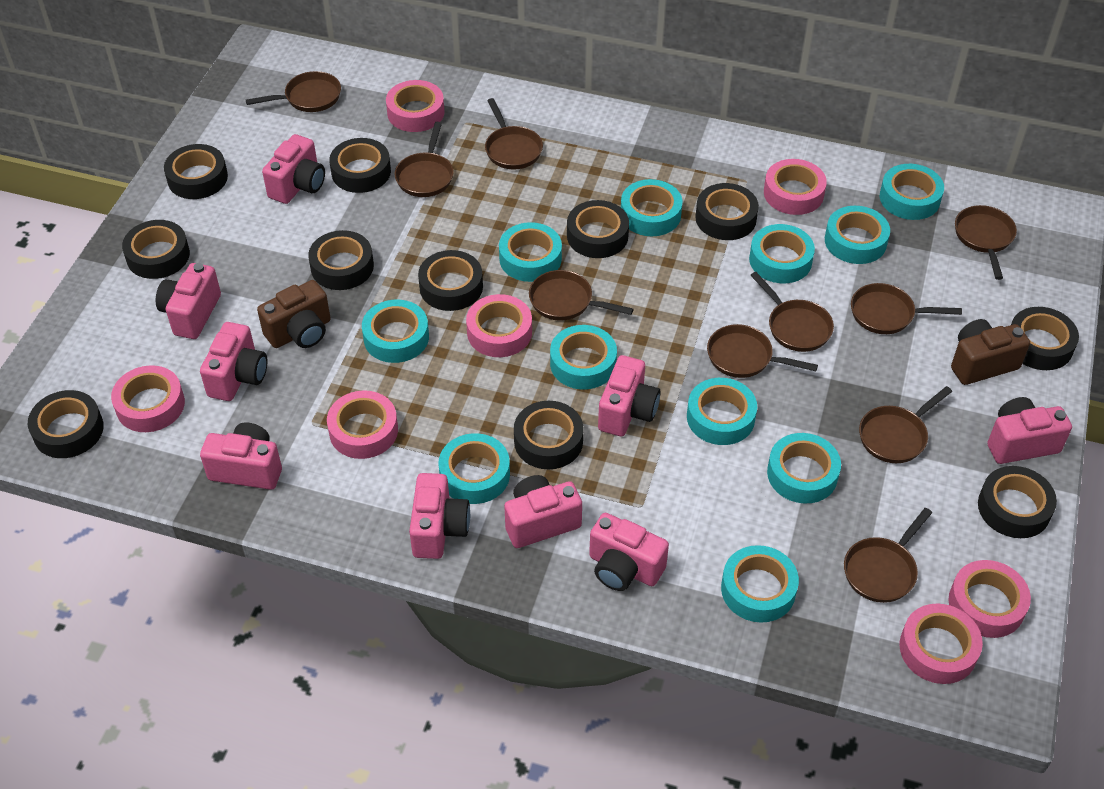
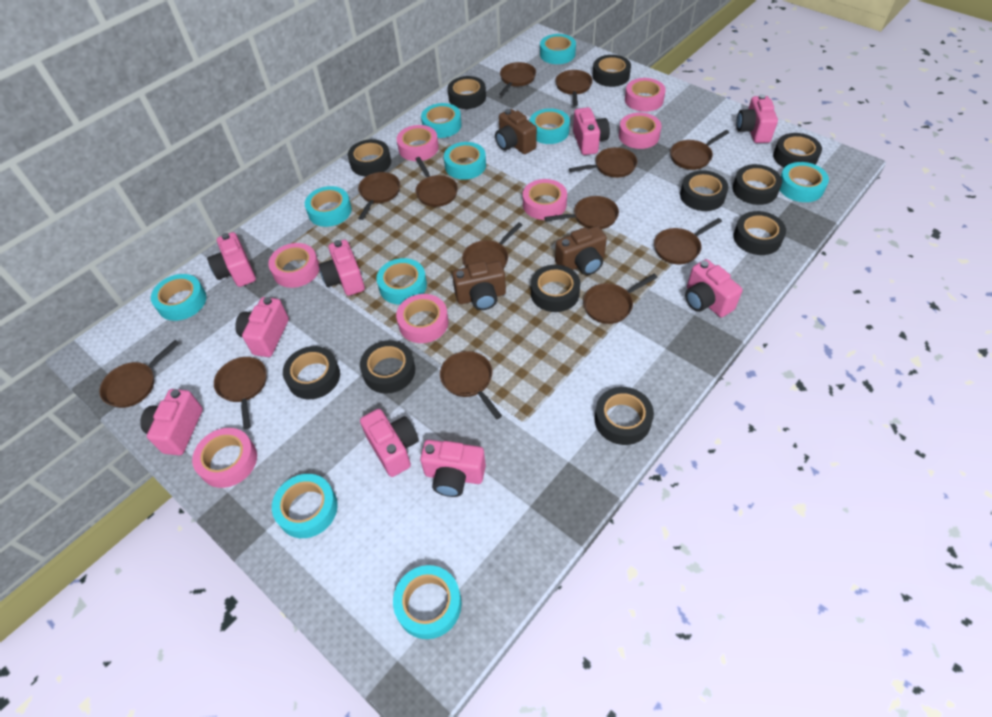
brown camera: [257,280,331,348] [951,319,1030,385] = 2 -> [452,261,506,310] [495,109,537,154] [555,226,607,275] = 3
brown pan: [246,71,341,112] [395,122,454,197] [485,98,543,170] [529,270,634,321] [707,324,818,378] [750,272,834,352] [844,508,932,603] [851,283,962,334] [859,386,952,463] [955,205,1017,280] = 10 -> [99,340,179,408] [214,357,267,429] [358,172,400,220] [415,157,458,207] [440,351,502,419] [462,222,522,269] [499,62,536,96] [544,196,619,229] [555,70,593,106] [569,147,637,178] [583,274,658,324] [654,218,722,264] [670,130,729,170] = 13
turquoise tape: [362,300,429,363] [438,433,510,504] [499,222,562,282] [550,325,617,390] [621,179,683,236] [687,378,757,445] [721,545,799,623] [749,224,815,283] [767,433,841,503] [825,206,890,264] [880,164,944,220] = 11 -> [151,274,206,321] [272,474,338,538] [305,186,352,227] [377,258,427,305] [393,565,462,639] [421,103,462,138] [444,142,486,180] [530,108,570,144] [540,34,576,64] [780,162,829,202] = 10

